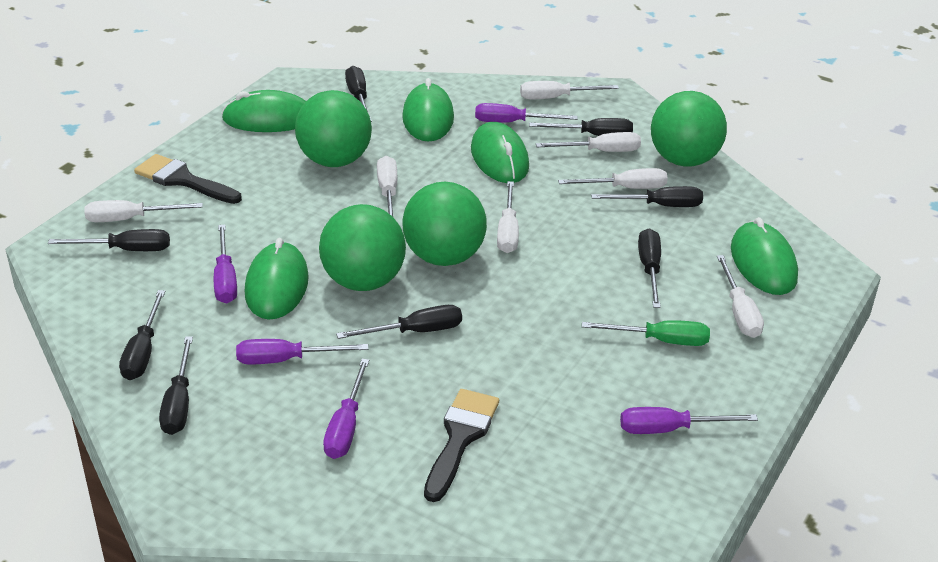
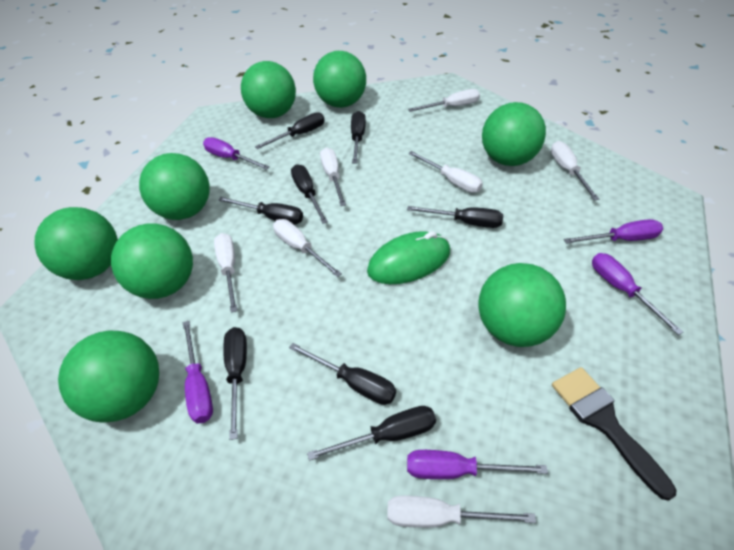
black brush: [134,154,242,204] [424,389,499,502] = 2 -> [552,367,676,501] = 1
green ball: [295,90,372,167] [319,204,406,291] [402,181,487,266] [651,91,727,167] = 4 -> [34,207,118,280] [58,331,159,423] [111,224,193,299] [139,153,210,220] [241,61,296,118] [313,51,366,108] [478,263,566,347] [482,102,546,166] = 8
green mouse: [221,90,306,132] [245,238,309,320] [402,78,454,141] [471,122,529,183] [731,217,798,295] = 5 -> [367,231,450,284] = 1
green screwdriver: [582,320,710,346] = 1 -> none = 0

